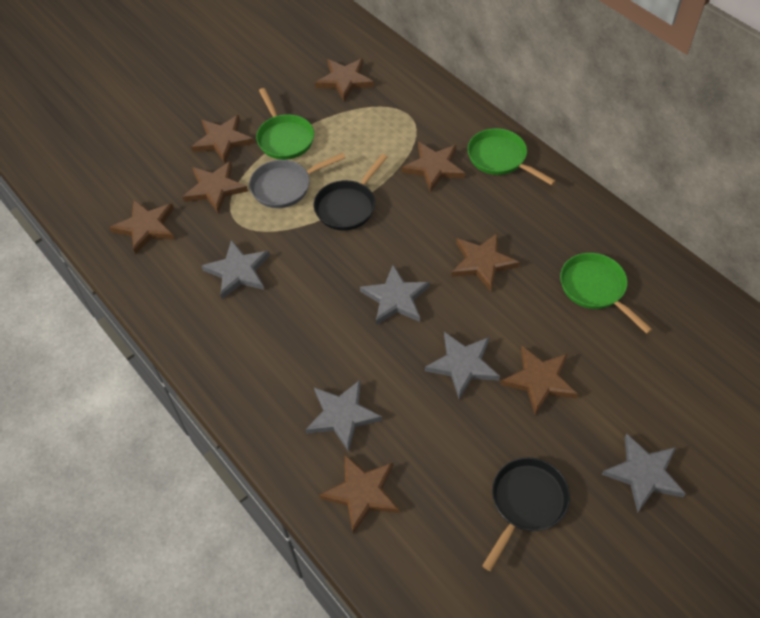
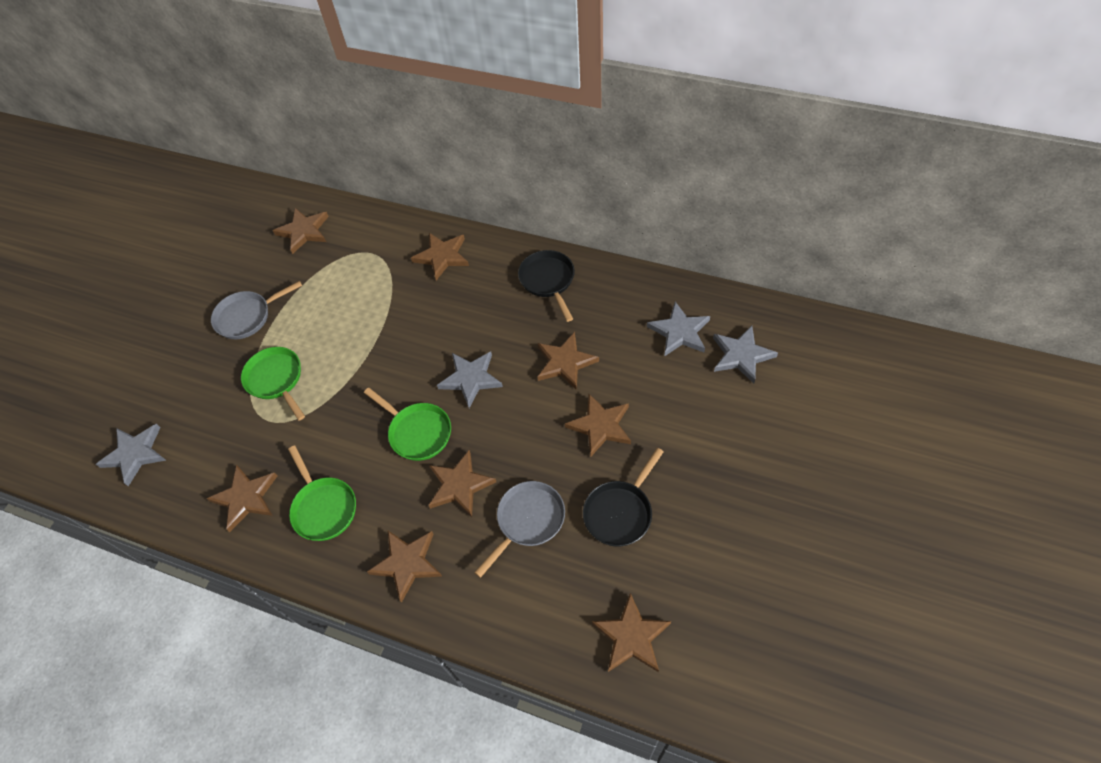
grey pan: [249,153,345,208] = 1 -> [211,281,302,339] [474,481,565,578] = 2
grey star: [202,240,270,299] [305,380,382,452] [360,265,430,325] [425,332,500,399] [602,434,686,513] = 5 -> [96,424,166,486] [437,351,503,408] [647,302,710,356] [713,326,778,384] = 4

